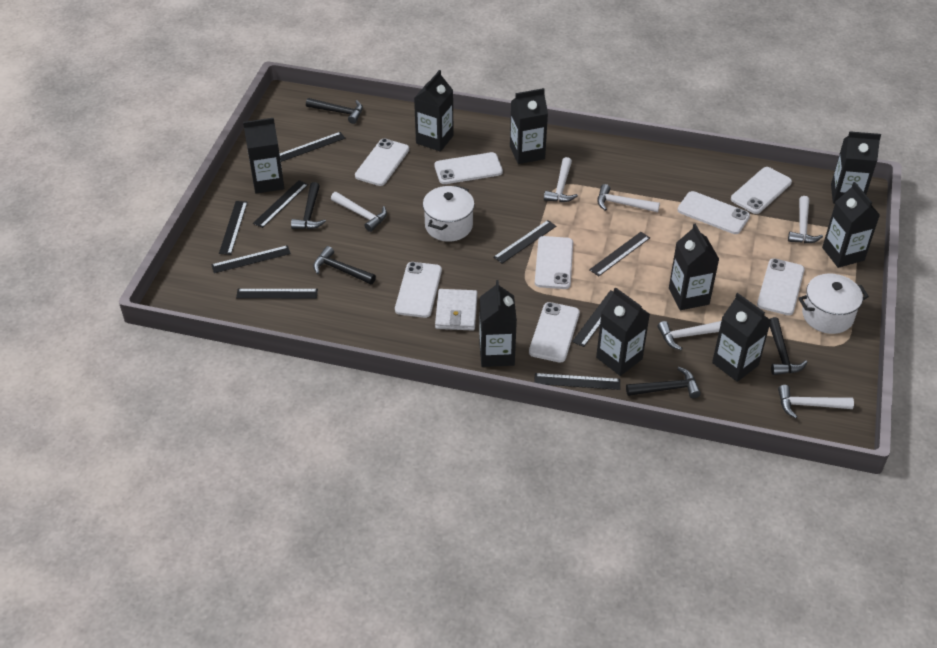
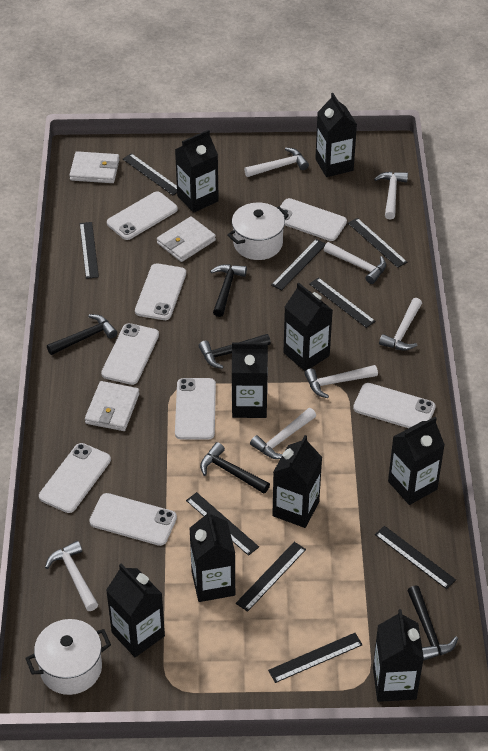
white hammer: [331,192,387,232] [544,157,578,202] [597,184,660,212] [658,321,721,350] [778,385,854,419] [788,196,823,243] = 6 -> [45,541,98,611] [244,147,309,177] [250,408,316,459] [304,365,378,398] [324,242,386,284] [374,172,408,220] [379,298,422,350] = 7
white wallet: [435,289,477,331] = 1 -> [69,151,119,183] [85,381,140,431] [157,217,216,262] = 3

